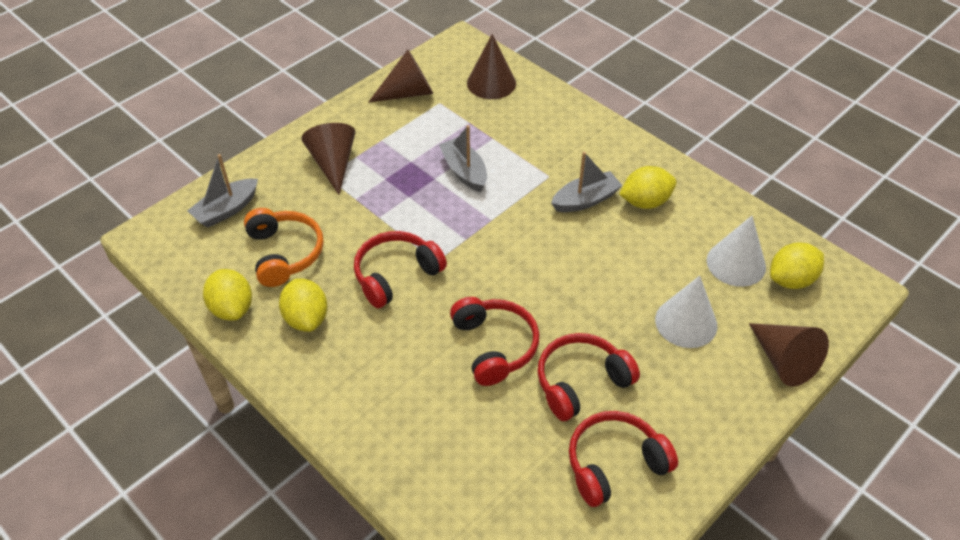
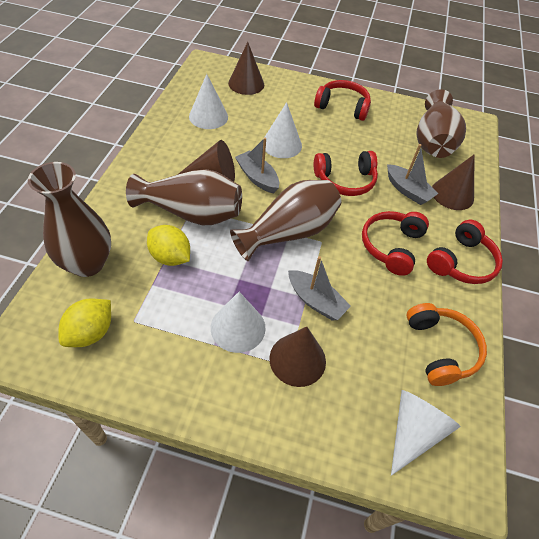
brown vase: none = 0 -> [28,162,111,277] [126,169,242,225] [230,180,341,261] [416,89,466,158] = 4
white cone: [655,276,718,348] [707,216,766,287] = 2 -> [189,74,228,129] [211,292,266,353] [265,102,302,158] [391,390,460,476] = 4
yellow lemon: [203,269,252,321] [279,279,327,332] [619,166,676,209] [770,243,824,289] = 4 -> [58,298,111,347] [147,225,190,266] = 2

